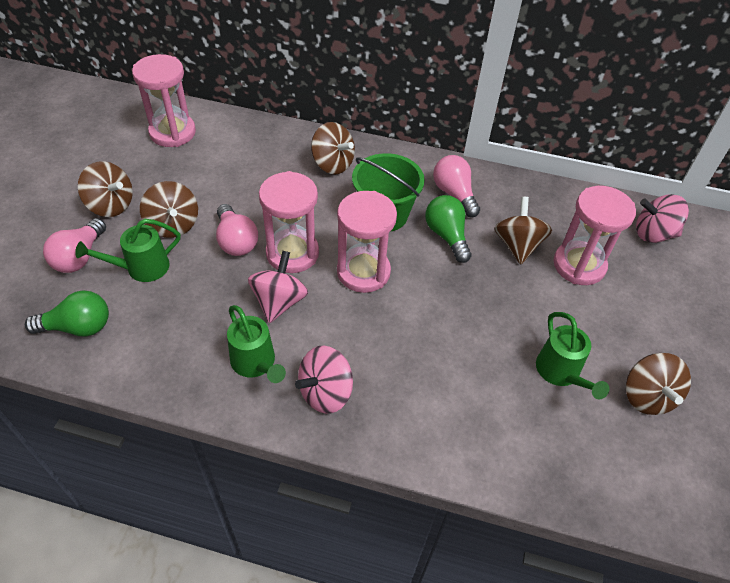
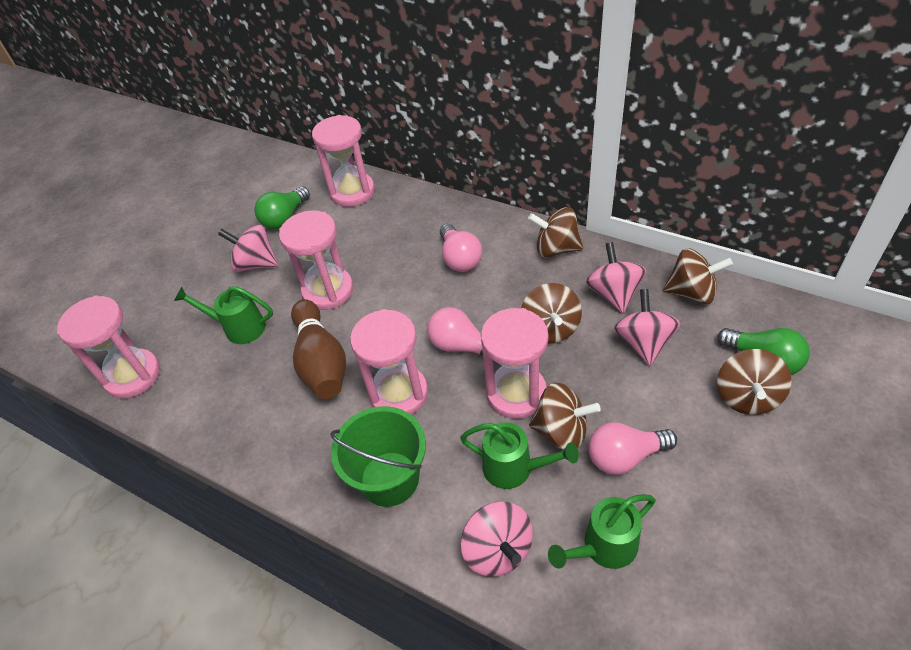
brown bowling pin: none = 0 -> [291,299,346,399] = 1
pink hourglass: [132,54,196,147] [259,171,319,273] [337,191,397,293] [553,186,636,285] = 4 -> [57,295,160,398] [279,210,353,310] [312,115,375,207] [350,309,428,414] [481,308,548,419] = 5
pink spinning top: [248,251,308,323] [295,346,353,414] [636,194,689,243] = 3 -> [218,225,278,272] [461,502,533,577] [586,242,646,313] [614,289,680,366] = 4

